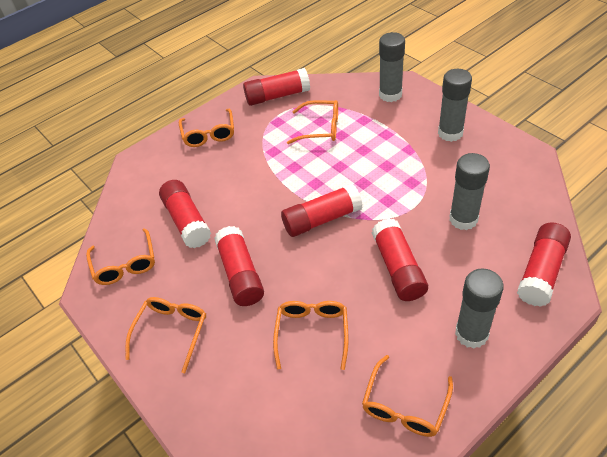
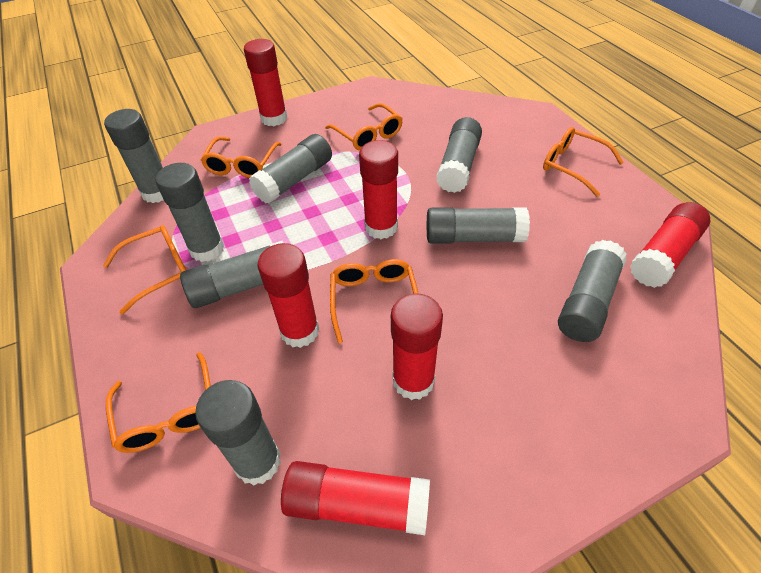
grey glue stick: [379,32,405,102] [438,69,472,142] [449,153,490,230] [455,268,504,349] = 4 -> [104,109,164,203] [156,163,224,262] [180,241,283,308] [195,380,281,486] [249,134,332,204] [427,207,530,244] [436,117,482,193] [558,240,627,342] = 8

